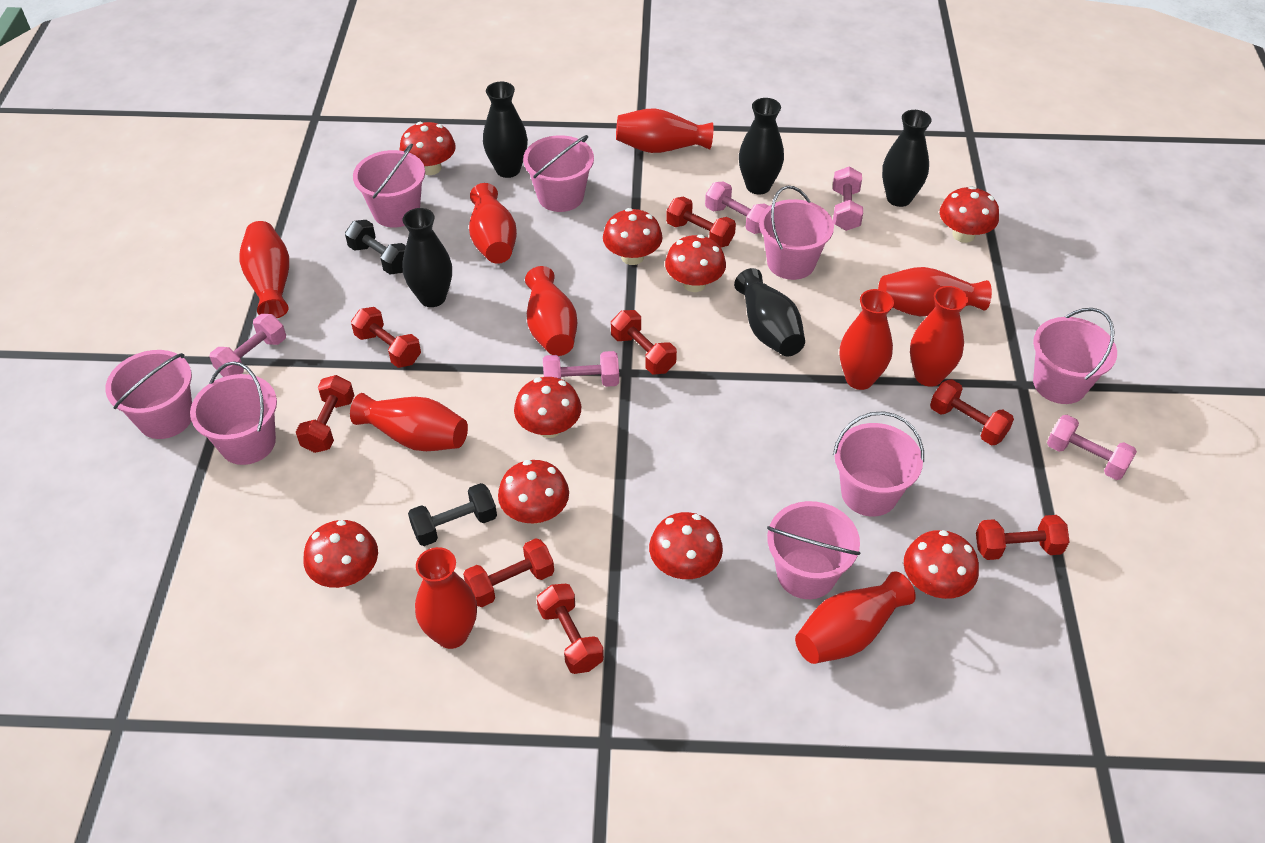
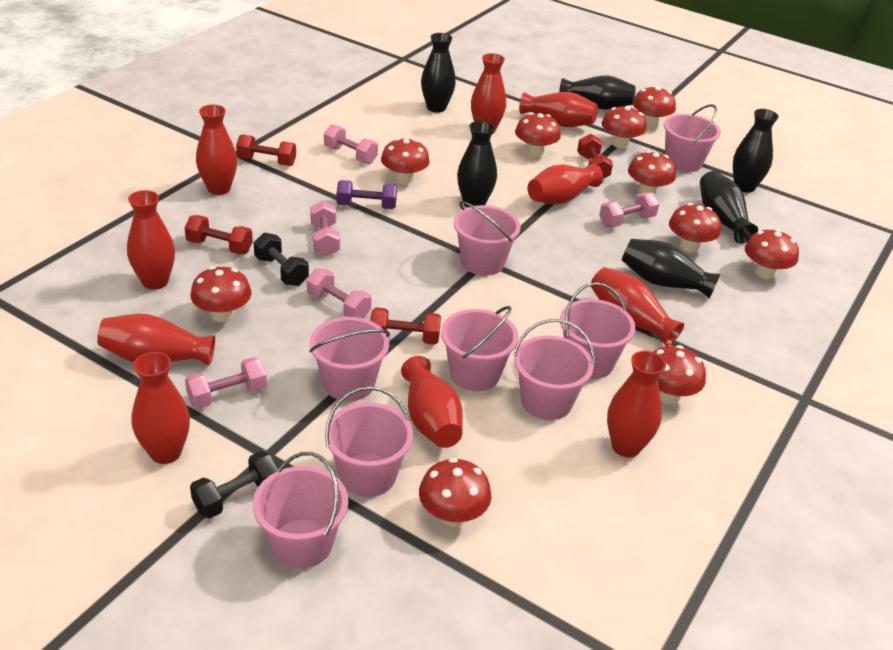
black vase: [402,208,452,307] [483,82,528,178] [734,268,805,357] [739,98,784,194] [882,110,931,207] = 5 -> [421,33,456,113] [457,121,497,208] [559,75,636,110] [622,239,720,299] [700,171,758,243] [733,109,779,193] = 6
purple dumbbell: none = 0 -> [337,180,397,209] = 1
red dumbbell: [296,375,355,453] [351,307,421,368] [463,538,554,607] [537,584,604,674] [611,310,677,375] [666,197,736,247] [930,379,1014,446] [976,515,1070,560] = 8 -> [185,215,253,255] [236,134,296,166] [370,307,441,345] [577,134,613,179] = 4
red mushroom: [303,520,378,588] [399,122,456,175] [498,460,569,524] [514,377,581,438] [603,208,663,265] [649,512,723,579] [665,235,726,292] [904,530,979,599] [940,186,999,243] = 9 -> [190,266,251,322] [381,138,430,184] [419,458,492,526] [515,113,561,157] [602,106,646,149] [628,151,676,196] [633,86,676,128] [653,345,706,404] [669,203,721,252] [745,229,799,279] = 10

